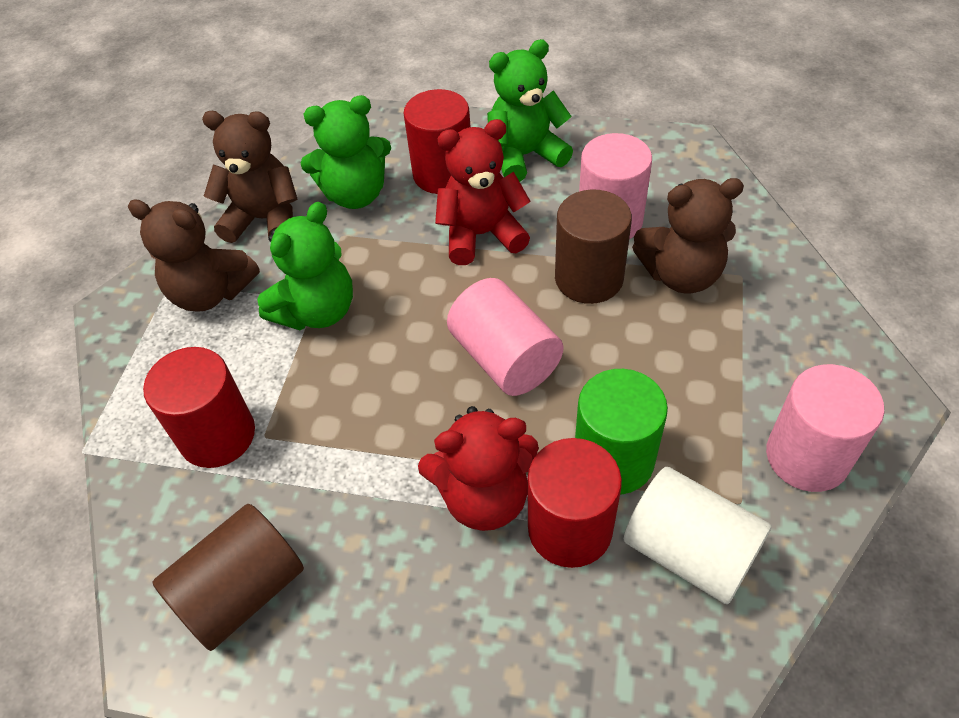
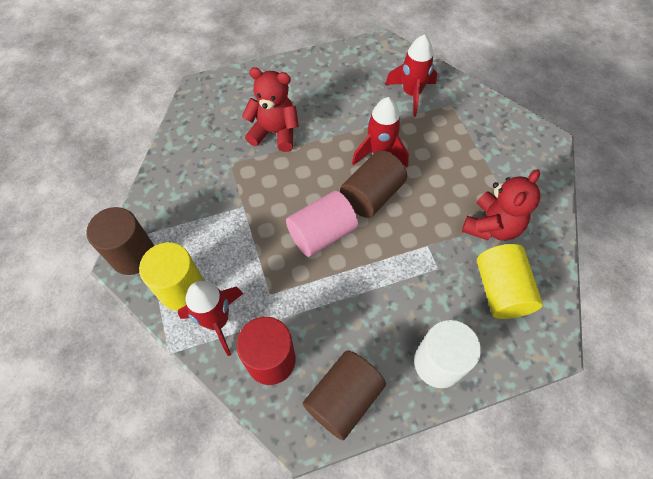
brown cylinder: [153,504,304,651] [555,190,632,304] = 2 -> [86,207,154,275] [303,350,386,440] [340,150,407,218] = 3
brown teddy bear: [128,200,260,312] [202,111,297,243] [632,178,744,294] = 3 -> none = 0
green cylinder: [575,369,668,495] = 1 -> none = 0
green teddy bear: [257,202,353,330] [301,95,391,209] [487,39,573,182] = 3 -> none = 0
pink cylinder: [447,278,564,396] [579,133,652,239] [766,364,884,492] = 3 -> [286,191,358,257] = 1
red cylinder: [143,347,255,468] [404,89,470,194] [527,438,622,568] = 3 -> [236,317,296,385] = 1
red rocket: none = 0 -> [178,281,243,356] [352,97,409,167] [385,34,437,117] = 3
yellow cylinder: none = 0 -> [139,242,204,311] [477,244,543,319] = 2

